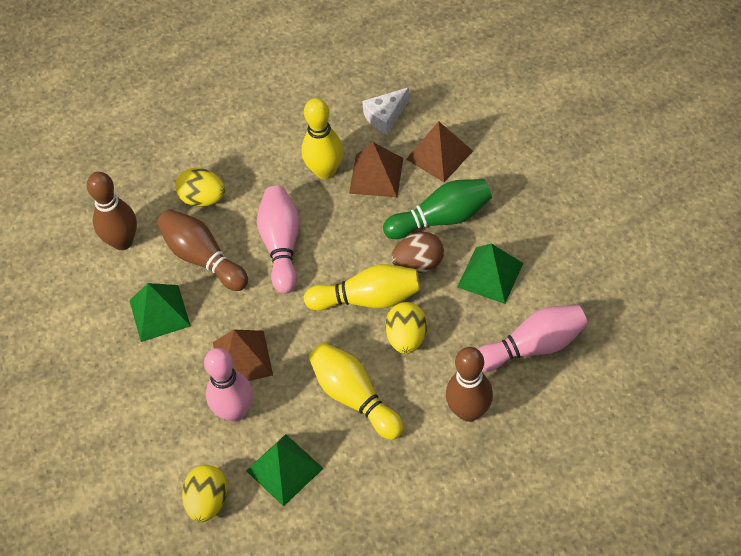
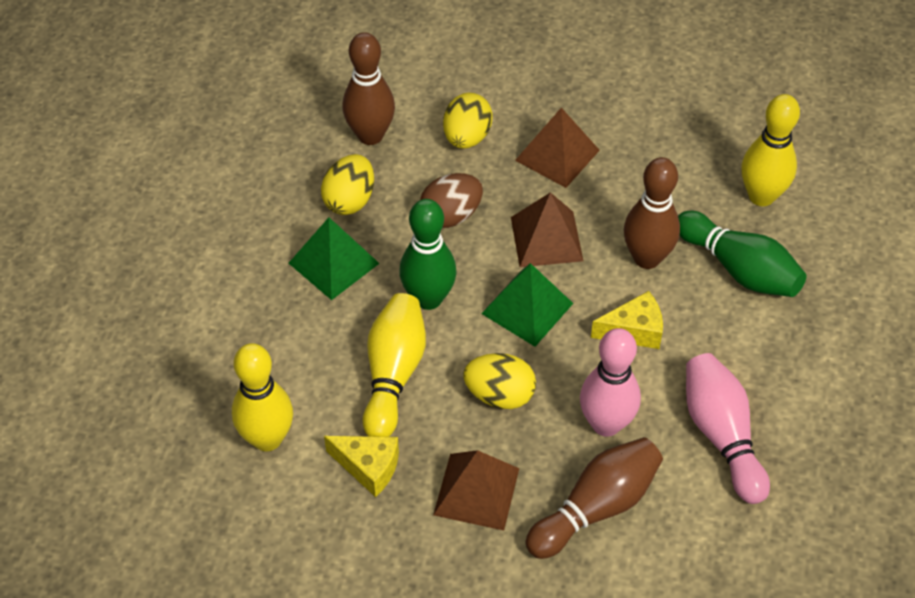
green bowling pin: [383,179,492,239] = 1 -> [399,199,457,310] [678,211,806,297] = 2
green pyramid: [129,283,191,342] [246,434,324,506] [457,244,523,304] = 3 -> [289,217,380,300] [481,263,573,347] = 2
pink bowling pin: [204,348,253,422] [257,186,299,294] [478,305,588,372] = 3 -> [580,328,641,437] [686,353,770,504] = 2
white cheese: [362,87,409,135] = 1 -> none = 0
yellow cheese: none = 0 -> [324,436,399,497] [591,291,663,349] = 2

